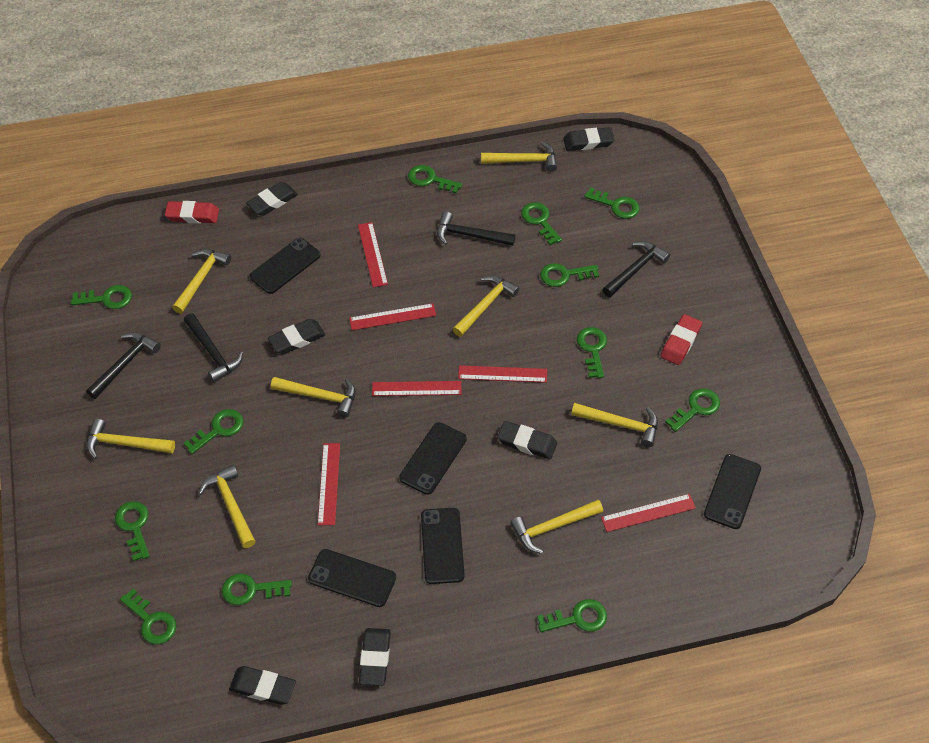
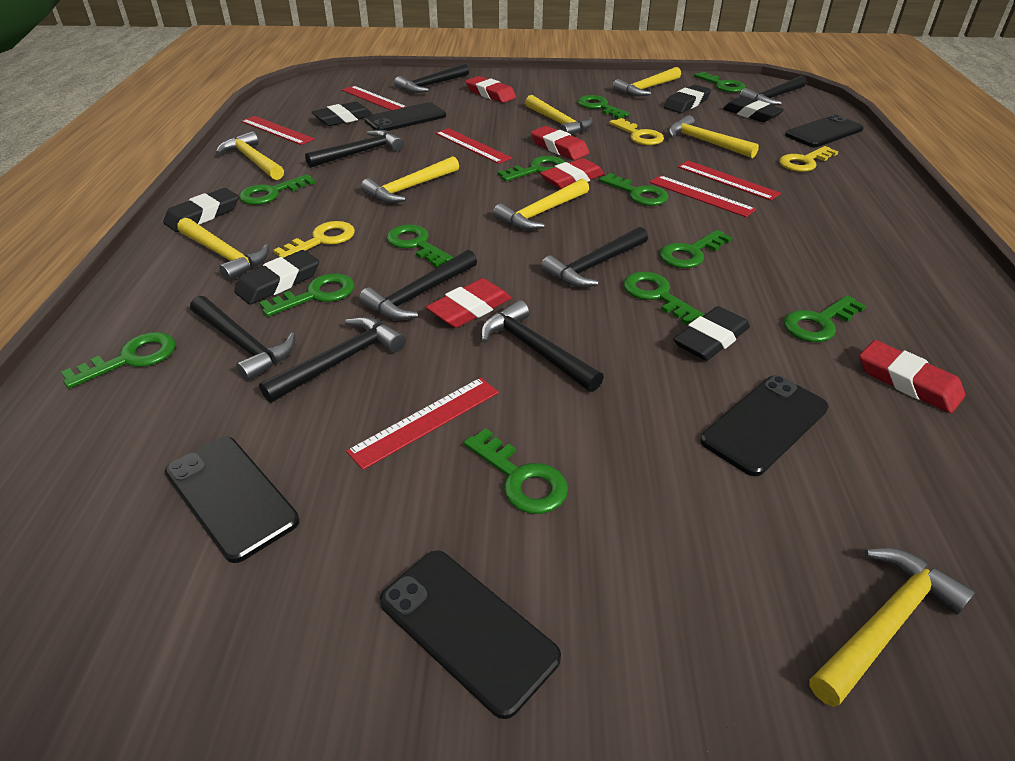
black hammer: [86,332,161,399] [184,313,243,382] [437,211,515,246] [602,241,670,297] = 4 -> [190,296,295,382] [259,317,406,403] [305,130,404,168] [359,250,477,320] [394,63,469,93] [480,300,604,392] [541,227,648,287] [739,76,806,106] = 8
red eraser: [165,201,219,223] [661,314,702,365] = 2 -> [426,278,511,328] [465,76,516,103] [531,126,590,160] [540,158,604,189] [859,340,965,413] = 5
yellow key: none = 0 -> [273,221,355,258] [609,118,664,145] [779,146,838,172] = 3

